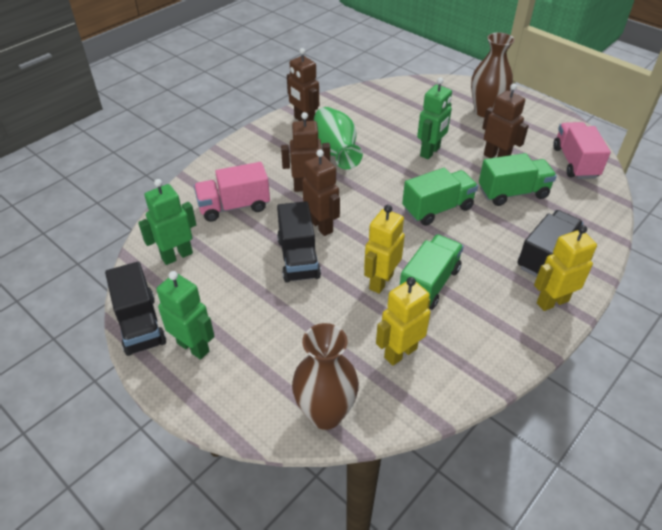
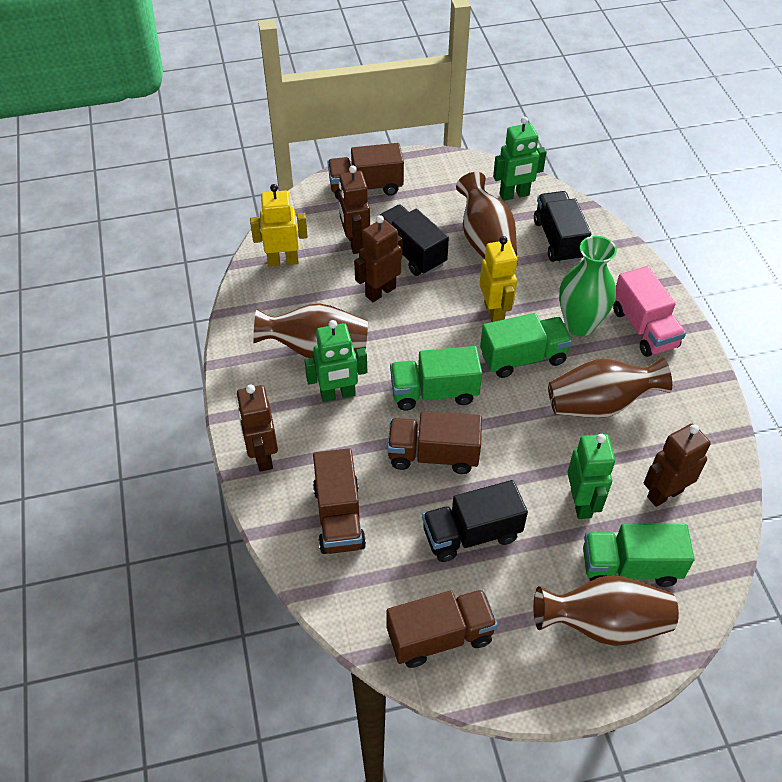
brown truck: none = 0 -> [313,448,366,554] [327,143,404,200] [386,589,498,668] [387,411,482,474] = 4
brown vase: [292,323,359,430] [471,32,514,118] = 2 -> [253,303,368,358] [456,172,517,259] [534,575,679,646] [548,357,672,418] = 4
pink truck: [194,162,270,222] [553,122,611,179] = 2 -> [613,266,686,357] = 1
yellow robot: [364,205,405,294] [376,277,431,366] [534,225,597,311] = 3 -> [250,184,308,267] [480,236,518,322] = 2

